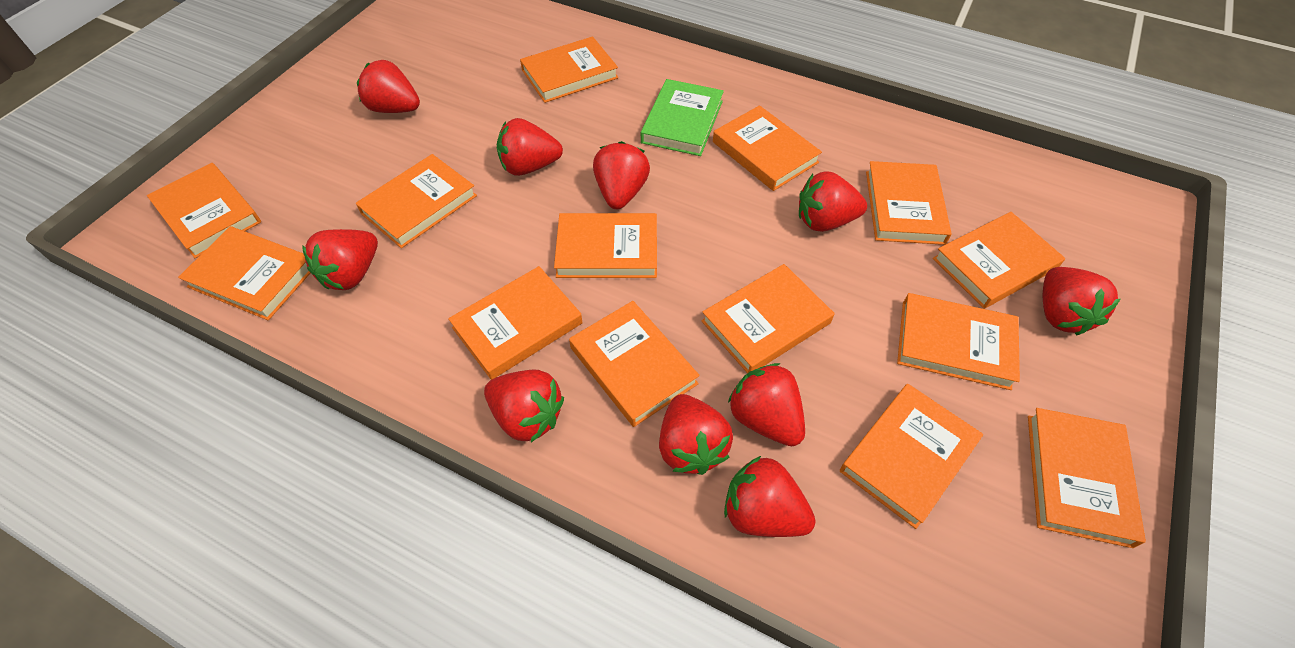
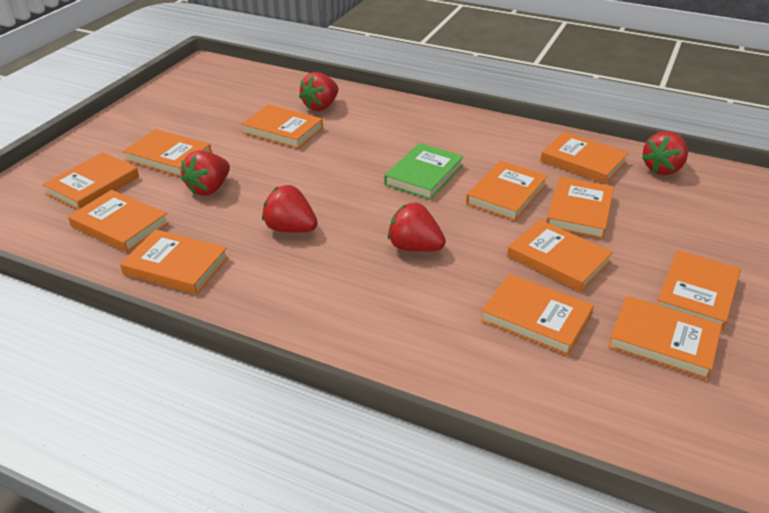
orange book: [147,163,261,258] [178,226,310,320] [356,154,477,248] [448,266,583,380] [520,36,618,103] [554,213,657,278] [569,301,700,427] [701,264,835,373] [713,105,822,191] [840,384,983,529] [866,161,952,245] [897,293,1020,390] [933,212,1065,309] [1028,408,1146,548] = 14 -> [42,152,139,210] [68,190,169,252] [120,229,229,294] [123,129,212,177] [241,104,323,149] [466,161,548,221] [481,274,594,356] [507,220,613,292] [541,132,628,184] [546,177,614,239] [608,296,722,380] [657,250,741,332] = 12
red strawberry: [302,229,378,290] [357,60,420,113] [484,369,564,442] [497,118,563,176] [593,141,650,209] [659,394,733,475] [724,456,816,537] [728,363,805,446] [799,172,867,232] [1043,267,1120,336] = 10 -> [181,150,230,196] [262,185,318,233] [299,72,338,111] [388,202,446,252] [642,131,688,175] = 5

